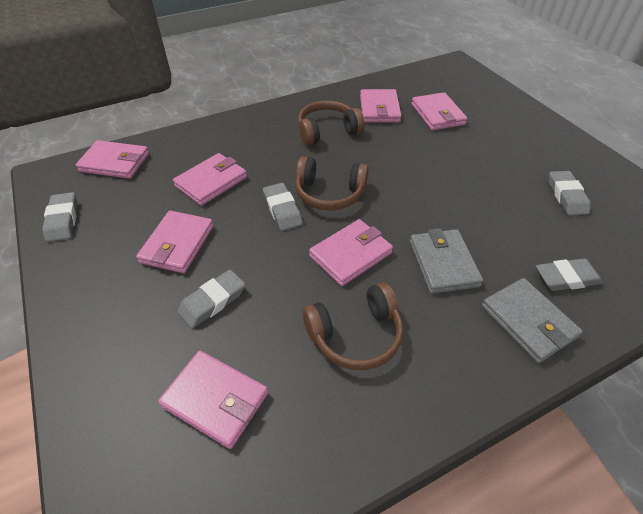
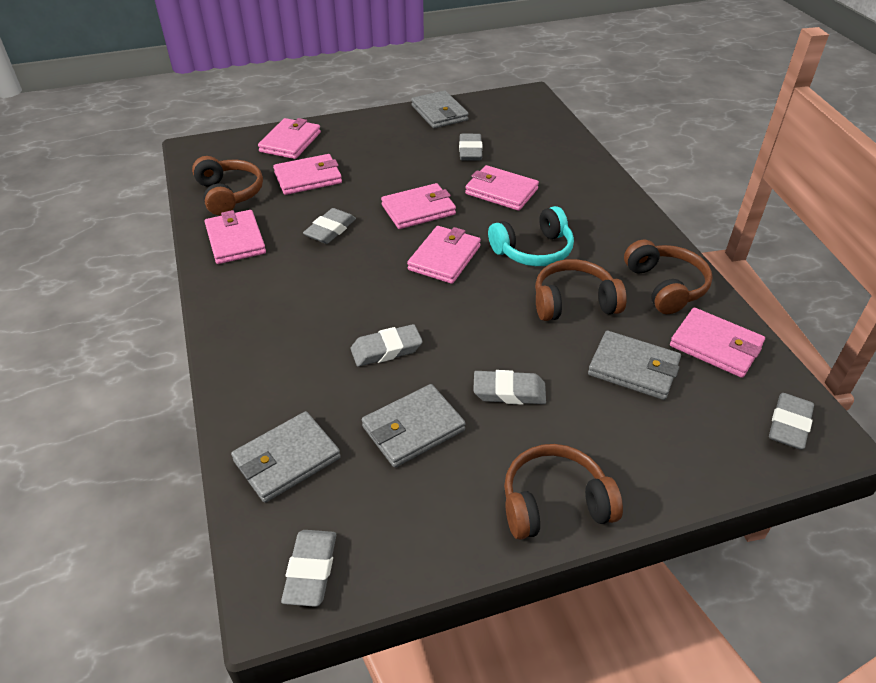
brown headphones: [295,156,369,211] [298,101,364,146] [303,282,403,370] = 3 -> [192,156,263,215] [504,444,623,540] [535,259,627,321] [624,240,713,314] = 4
grey eraser: [42,192,77,242] [177,270,245,328] [263,183,303,231] [536,258,603,291] [549,171,591,215] = 5 -> [281,530,336,607] [303,208,356,244] [351,324,423,366] [459,134,483,161] [473,370,546,405] [769,393,814,450] = 6
grey wallet: [410,228,483,294] [482,278,583,363] = 2 -> [231,411,341,503] [362,384,466,468] [411,91,469,128] [588,331,681,400] = 4
turquoise headphones: none = 0 -> [488,206,574,266] = 1

